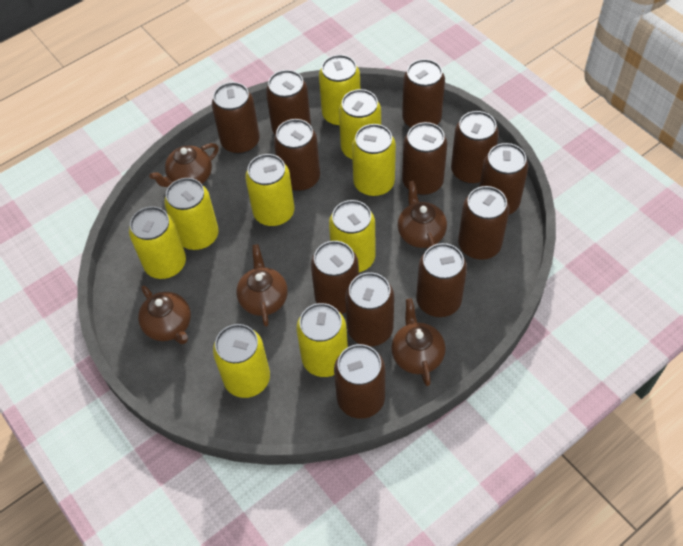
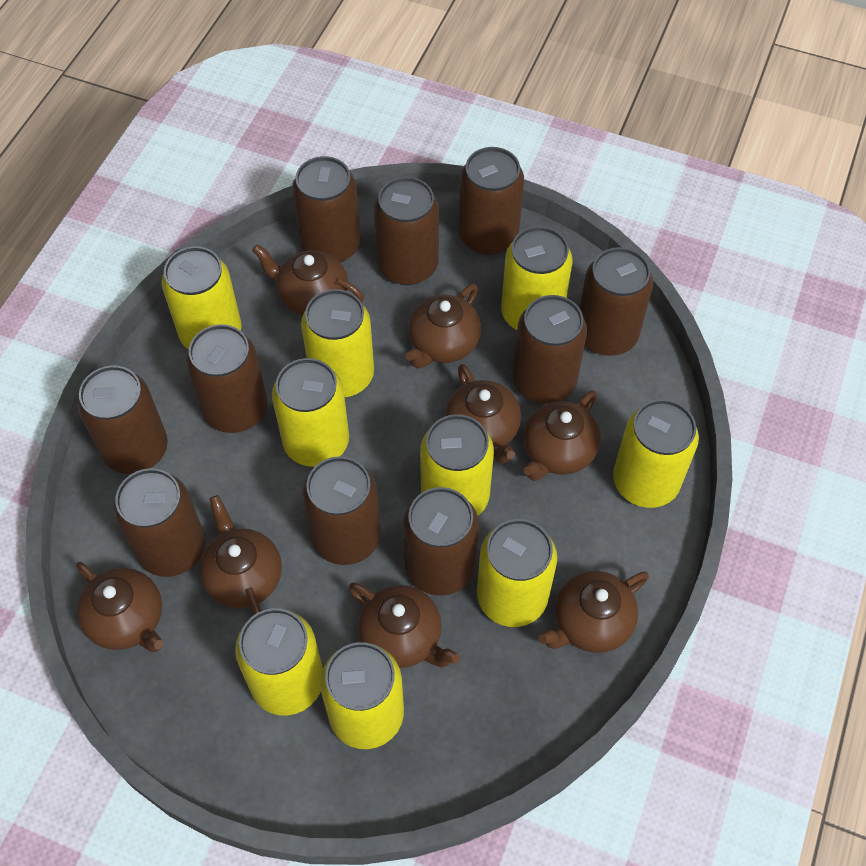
brown can: [212,82,260,154] [266,70,311,134] [274,119,320,191] [311,241,359,314] [334,344,385,419] [345,272,394,346] [402,59,445,128] [402,122,447,195] [416,243,467,317] [451,111,499,184] [458,186,509,260] [480,143,529,214] = 12 -> [78,365,168,474] [114,468,205,577] [186,324,267,433] [292,156,361,263] [302,456,381,565] [374,177,439,285] [403,487,479,596] [459,147,524,255] [513,295,587,403] [580,247,653,356] = 10
brown teapot: [138,285,191,344] [149,143,219,187] [236,244,288,327] [391,298,446,386] [398,181,447,249] = 5 -> [76,562,163,652] [199,495,282,615] [252,244,364,316] [348,582,460,668] [405,284,481,368] [445,364,521,464] [524,390,601,481] [539,571,649,653] = 8

